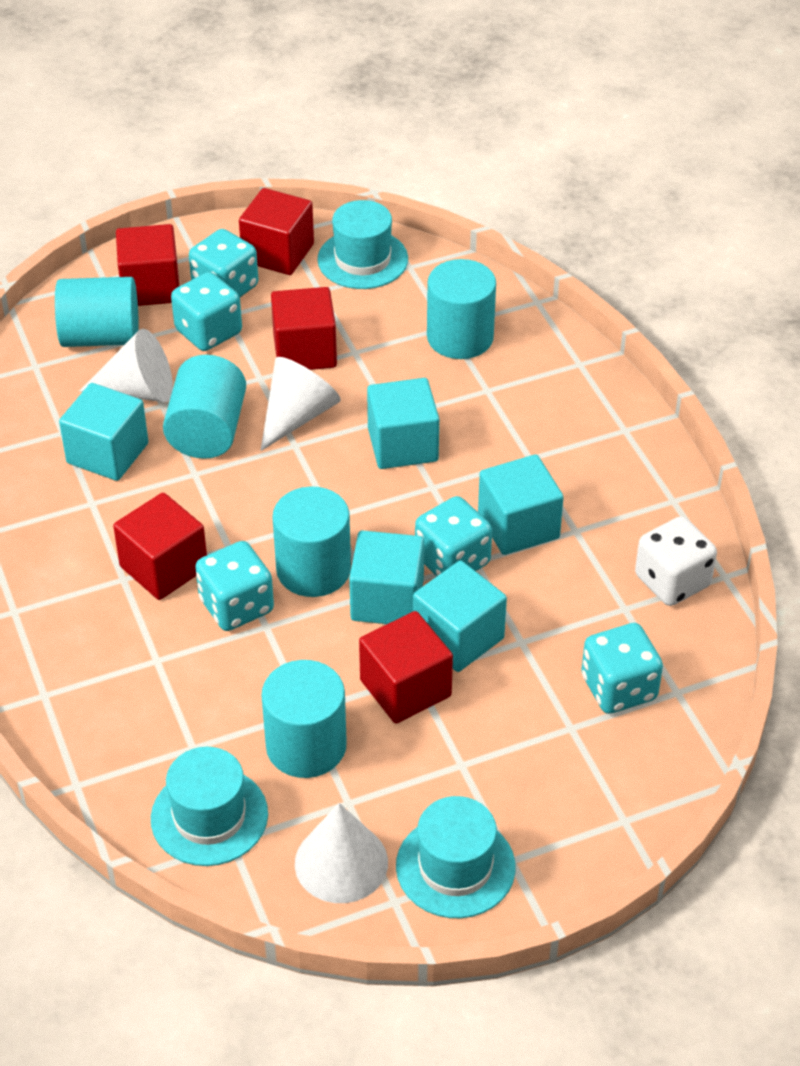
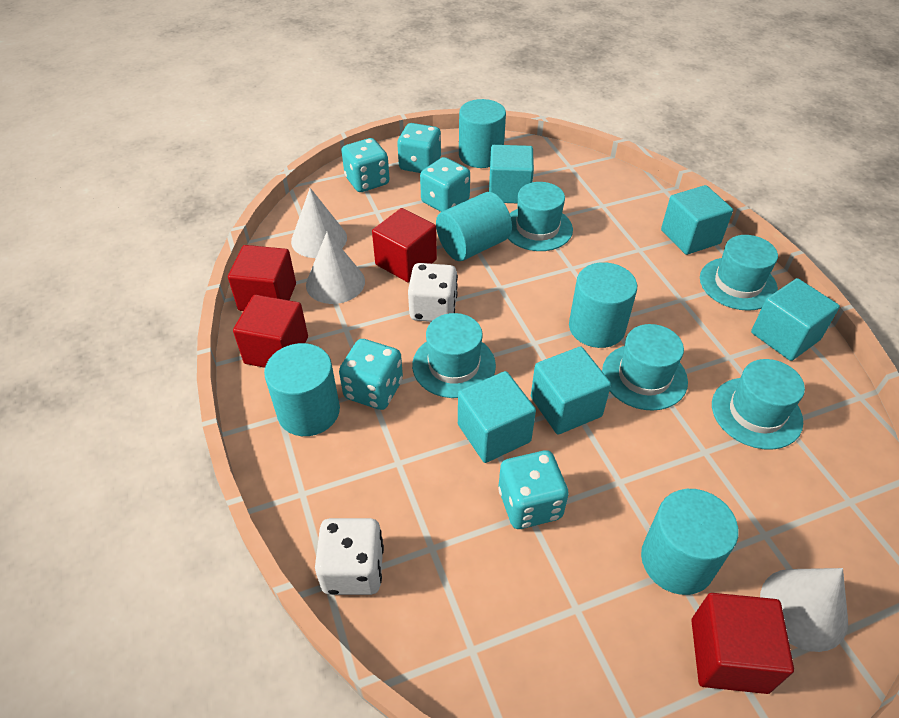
red cube: [113,493,207,600] [116,224,179,306] [239,188,314,275] [271,287,337,370] [359,611,453,724] = 5 -> [228,245,296,311] [233,295,308,368] [372,208,437,283] [691,593,794,694] = 4
turquoise hat: [151,747,268,866] [317,200,408,289] [396,796,515,918] = 3 -> [412,313,496,398] [508,182,573,251] [602,324,688,411] [700,235,778,311] [712,359,805,450] = 5
white dice: [635,516,717,606] = 1 -> [315,518,384,595] [408,263,458,322] = 2

